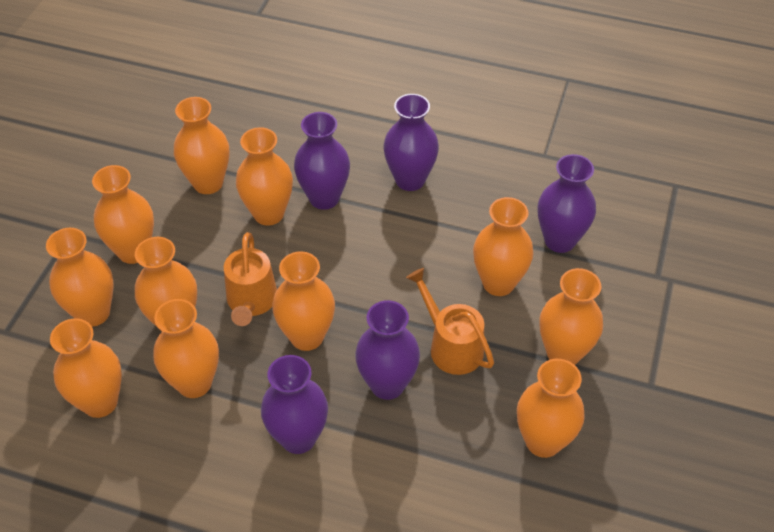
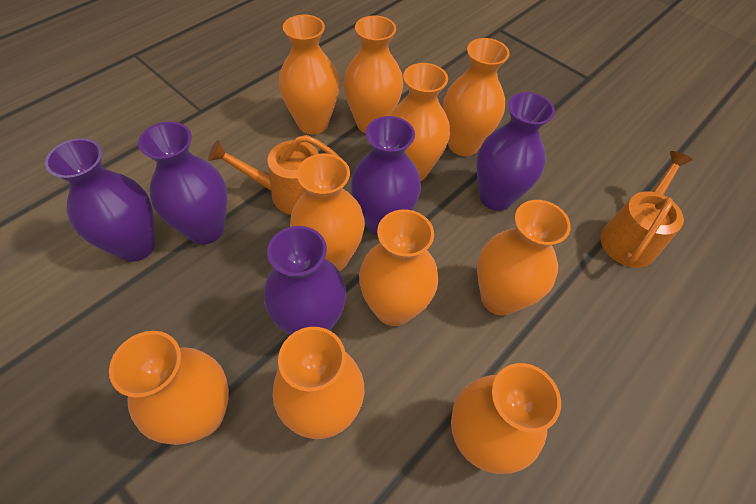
orange vase: [46,228,113,327] [50,318,122,418] [92,165,154,264] [135,237,197,332] [153,299,219,398] [174,97,229,194] [236,127,293,226] [272,251,335,351] [473,197,533,296] [517,359,585,458] [540,268,603,365] = 11 -> [109,331,229,445] [273,327,364,439] [279,15,339,134] [290,154,365,271] [343,15,403,133] [359,210,438,326] [390,63,450,181] [443,38,510,156] [451,363,561,474] [477,200,571,316] = 10

